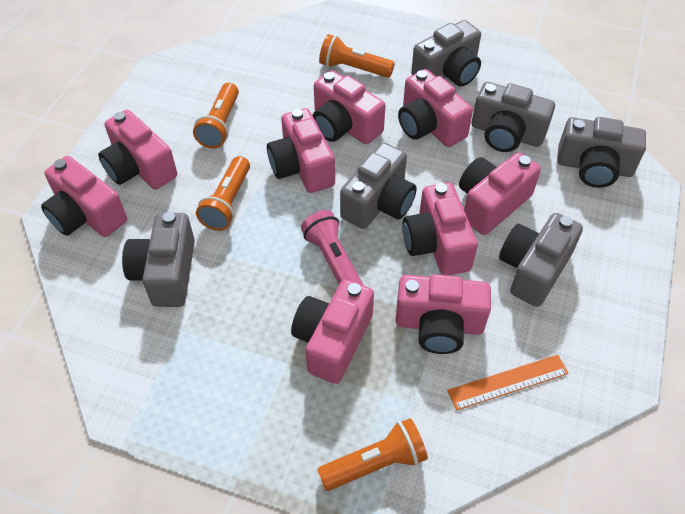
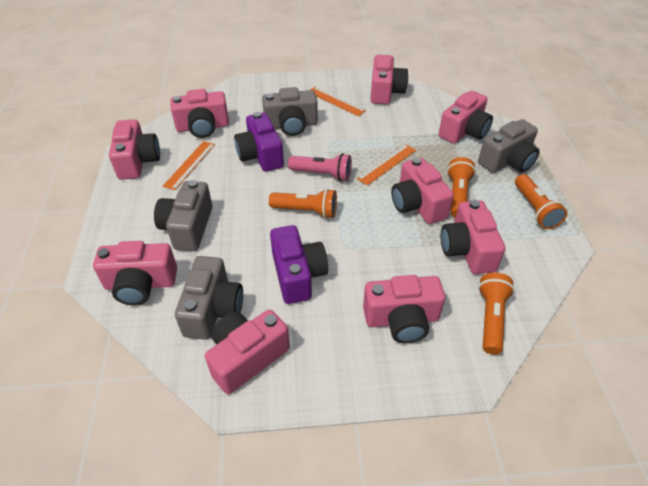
grey camera: [122,212,195,307] [340,142,417,229] [411,20,481,87] [472,82,555,152] [499,213,583,307] [557,117,646,188] = 6 -> [154,180,212,251] [175,256,243,340] [262,87,318,136] [478,119,539,173] = 4
orange ruler: [447,355,569,411] = 1 -> [163,141,215,190] [310,87,366,116] [357,144,416,185] = 3
purple camera: none = 0 -> [234,112,284,172] [270,225,328,304] = 2

